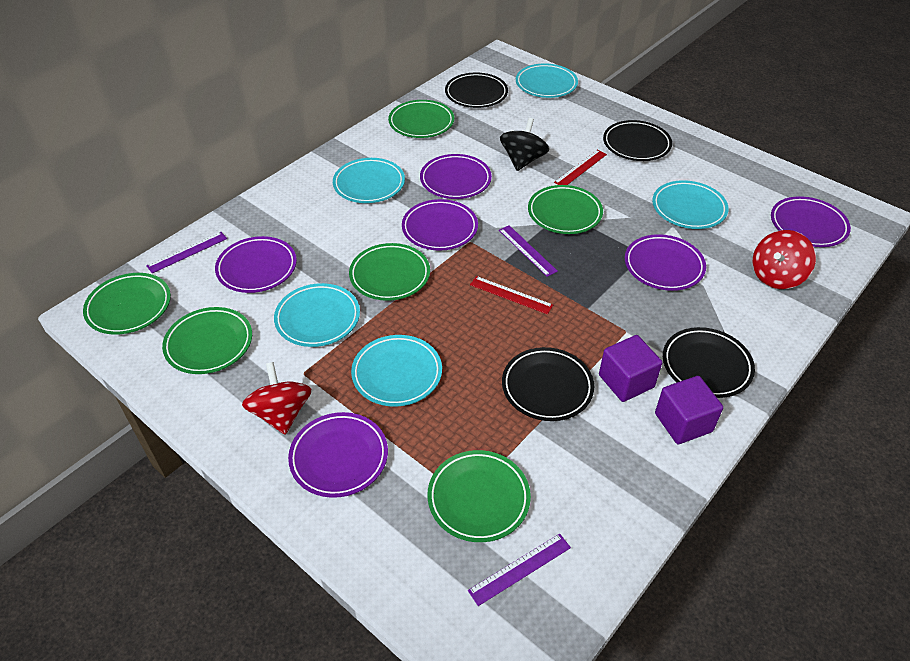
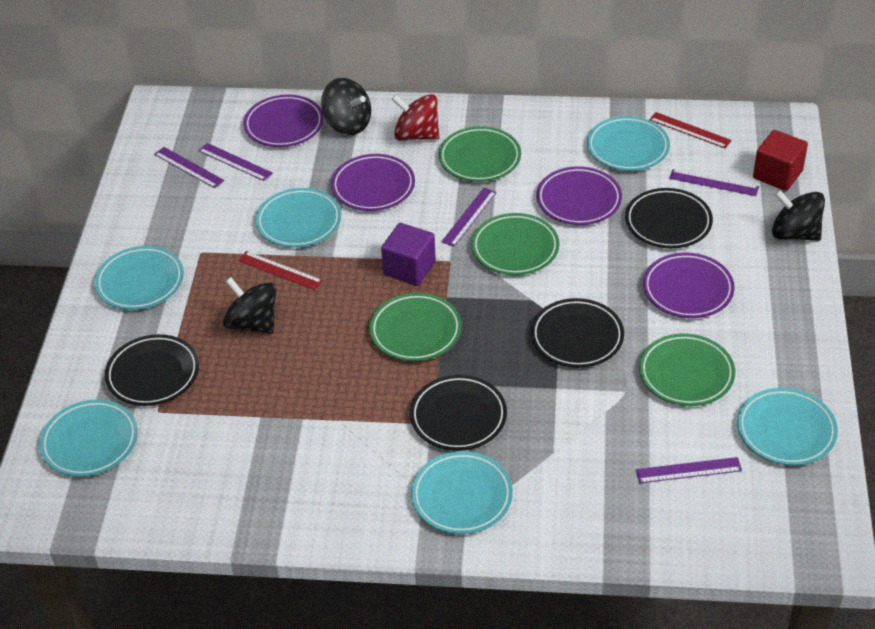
black spinning top: [500,118,549,171] = 1 -> [223,277,277,334] [321,78,371,135] [772,190,825,241] = 3
green plate: [83,273,171,335] [162,307,252,374] [349,243,430,301] [388,100,454,138] [427,450,531,542] [528,185,603,234] = 6 -> [370,293,462,361] [439,126,521,182] [471,213,559,275] [639,333,735,406] = 4
purple cube: [599,335,662,402] [655,376,723,444] = 2 -> [381,223,436,286] = 1
purple plate: [215,236,297,293] [288,412,388,498] [402,199,478,251] [420,154,492,199] [625,234,706,291] [771,196,851,247] = 6 -> [243,95,324,147] [331,154,415,211] [536,166,622,225] [643,252,735,318] = 4
purple ruler: [146,232,227,273] [468,534,571,606] [499,225,558,277] = 3 -> [154,147,224,188] [198,143,273,181] [441,188,497,247] [636,457,742,483] [669,169,759,196] = 5
red cube: none = 0 -> [753,130,808,191] = 1
red spinning top: [242,362,312,435] [753,230,816,289] = 2 -> [391,94,439,141] = 1
turquoise plate: [274,283,360,347] [333,158,405,203] [351,335,442,407] [516,64,578,98] [652,180,729,229] = 5 -> [39,399,138,477] [95,246,184,310] [255,188,341,248] [411,451,513,534] [587,116,670,171] [737,388,838,466] = 6

